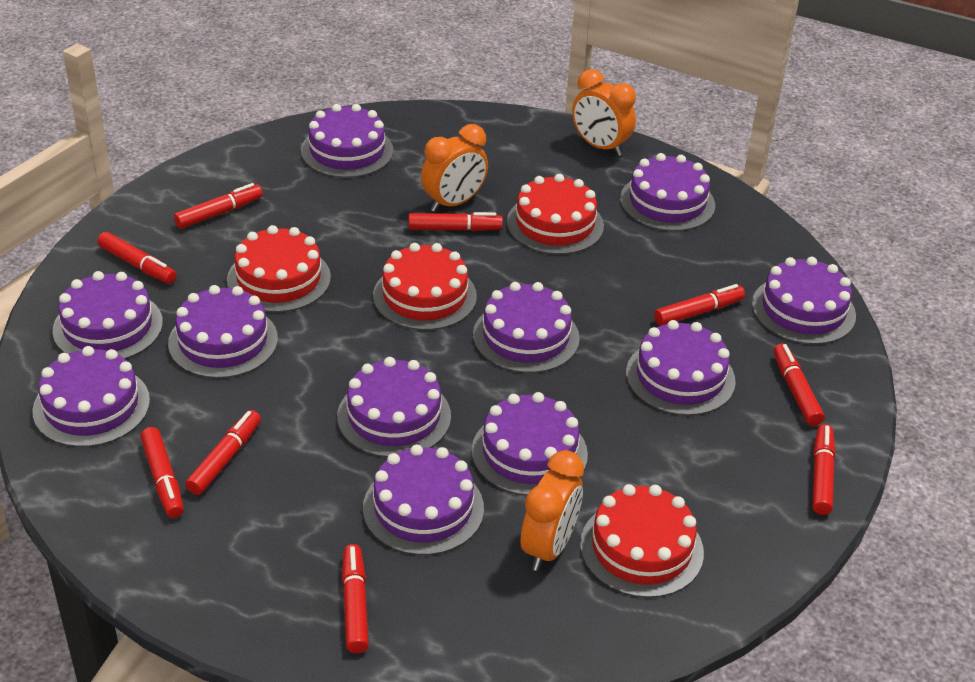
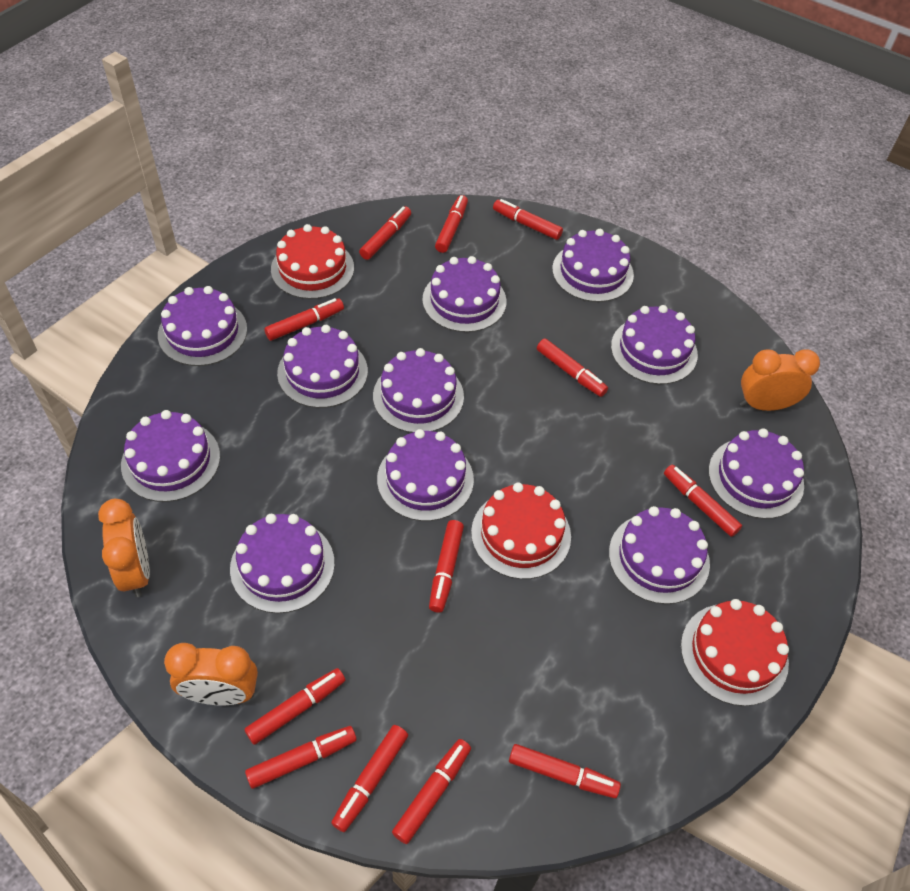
red cake: [227,225,331,313] [373,243,477,331] [507,174,604,255] [580,484,704,598] = 4 -> [271,224,354,299] [471,483,571,579] [681,599,789,706] = 3
red marker: [98,232,177,284] [140,427,184,518] [174,183,263,229] [185,410,261,495] [342,544,369,653] [409,212,503,231] [654,284,745,326] [773,343,824,426] [813,424,835,515] = 9 -> [244,668,345,745] [245,726,357,789] [264,298,344,341] [331,725,408,832] [359,206,411,260] [392,739,471,844] [429,520,464,613] [435,195,468,253] [493,199,563,240] [509,744,621,798] [537,339,608,397] [664,465,742,537] = 12

